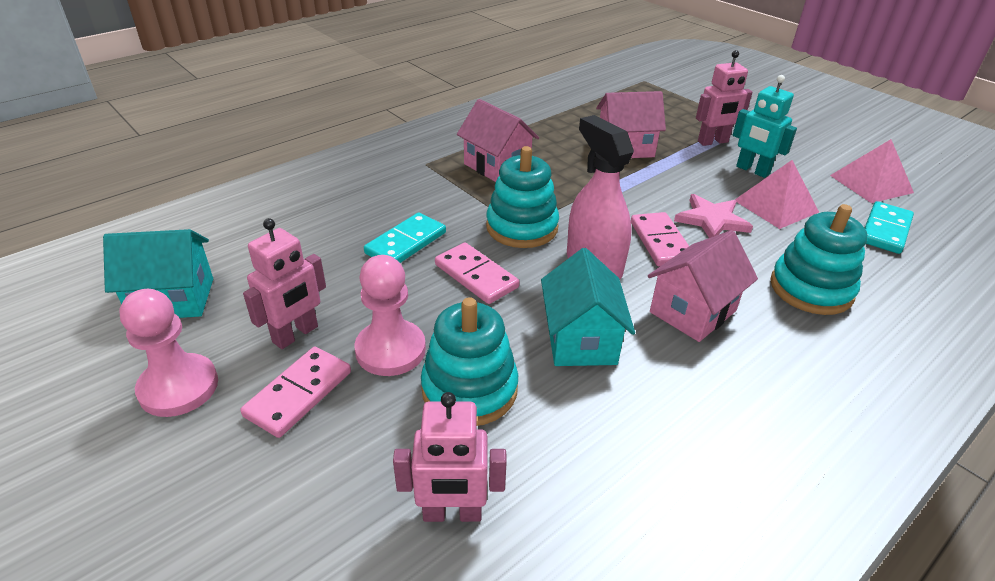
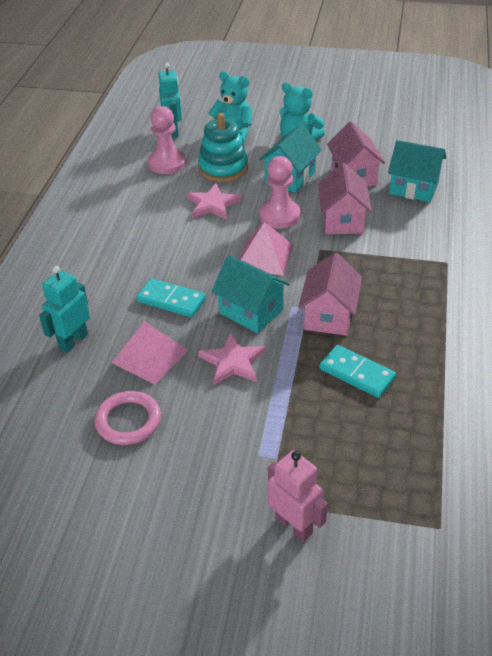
pink domino: [240,347,351,438] [435,243,519,304] [631,212,689,267] = 3 -> none = 0
pink ring: none = 0 -> [94,391,161,445] = 1
pink robot: [243,218,326,349] [393,392,507,522] [696,50,753,146] = 3 -> [268,450,328,542] = 1
pink spray bottle: [567,115,634,279] = 1 -> none = 0
pink star: [674,194,753,238] = 1 -> [187,183,241,220] [198,332,266,385] = 2
turquoise house: [103,229,213,318] [541,248,635,366] = 2 -> [211,255,290,333] [259,124,322,193] [388,140,446,202] = 3
turquoise robot: [733,75,797,178] = 1 -> [39,266,90,353] [159,63,182,137] = 2
turquoise stacking toy: [421,297,518,426] [486,146,559,248] [770,204,867,315] = 3 -> [198,113,248,182] = 1
turquoise teddy bear: none = 0 -> [209,71,252,144] [280,83,325,141] = 2

